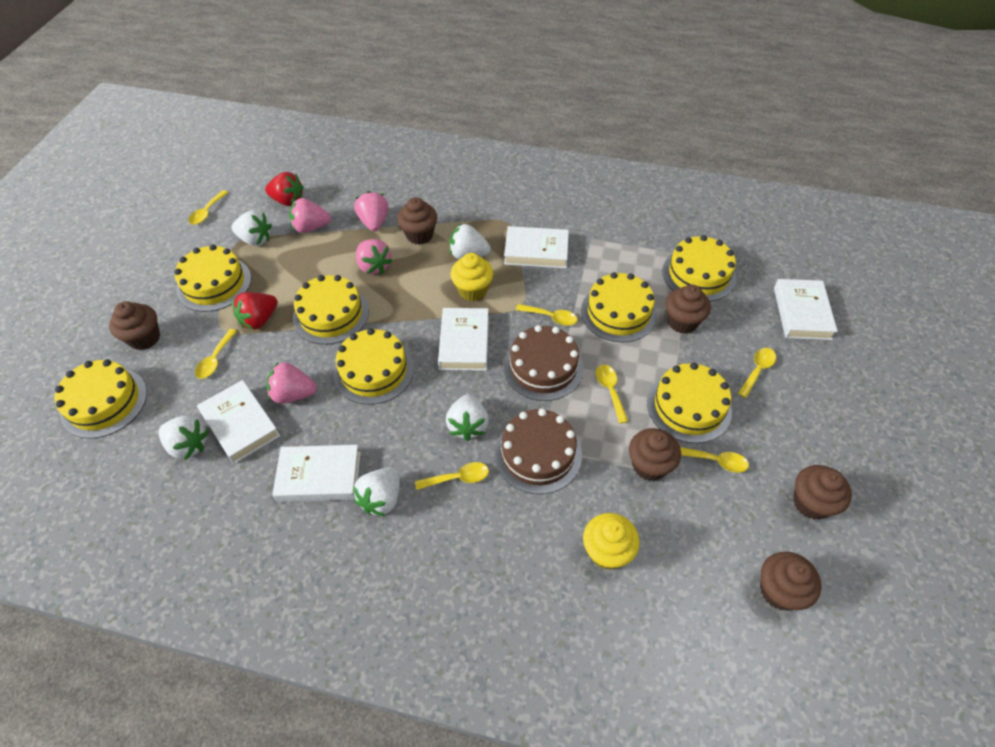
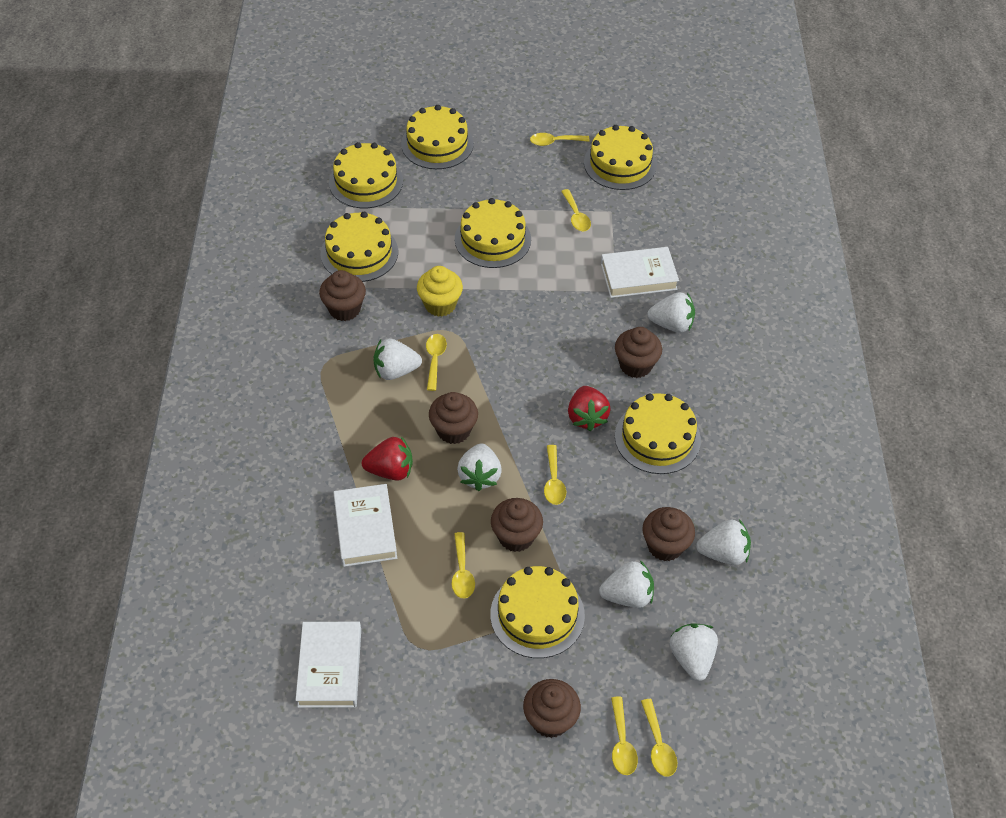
brown cake: [495,409,582,494] [504,325,584,401] = 2 -> none = 0
pink strawberry: [266,362,317,404] [289,198,331,233] [354,191,389,231] [356,239,393,274] = 4 -> none = 0
white book: [197,380,280,464] [272,445,360,502] [438,308,489,371] [504,226,569,268] [774,279,838,340] = 5 -> [296,622,361,708] [333,484,397,567] [601,247,679,298] = 3
white strawberry: [159,416,209,460] [232,210,272,246] [353,467,400,516] [446,394,489,441] [449,224,491,259] = 5 -> [373,338,422,380] [457,443,502,491] [599,560,654,608] [647,292,695,333] [670,623,718,681] [696,519,751,565] = 6
yellow cupcake: [451,253,493,301] [583,513,640,570] = 2 -> [417,266,463,317] = 1

